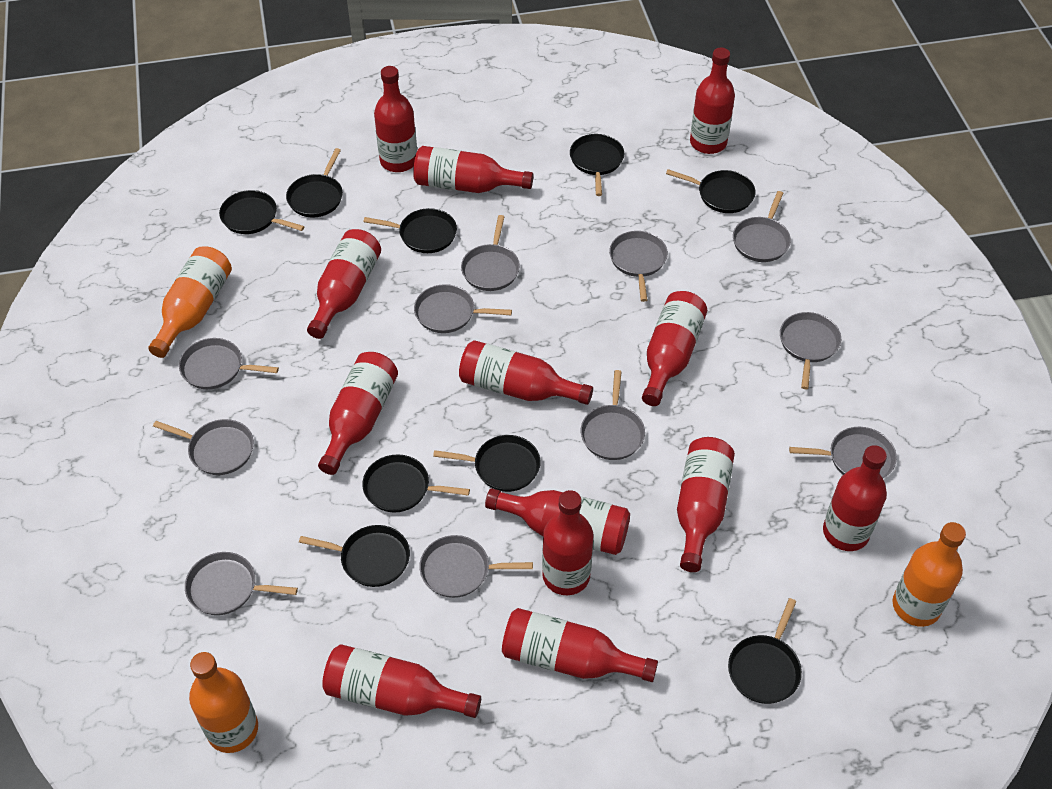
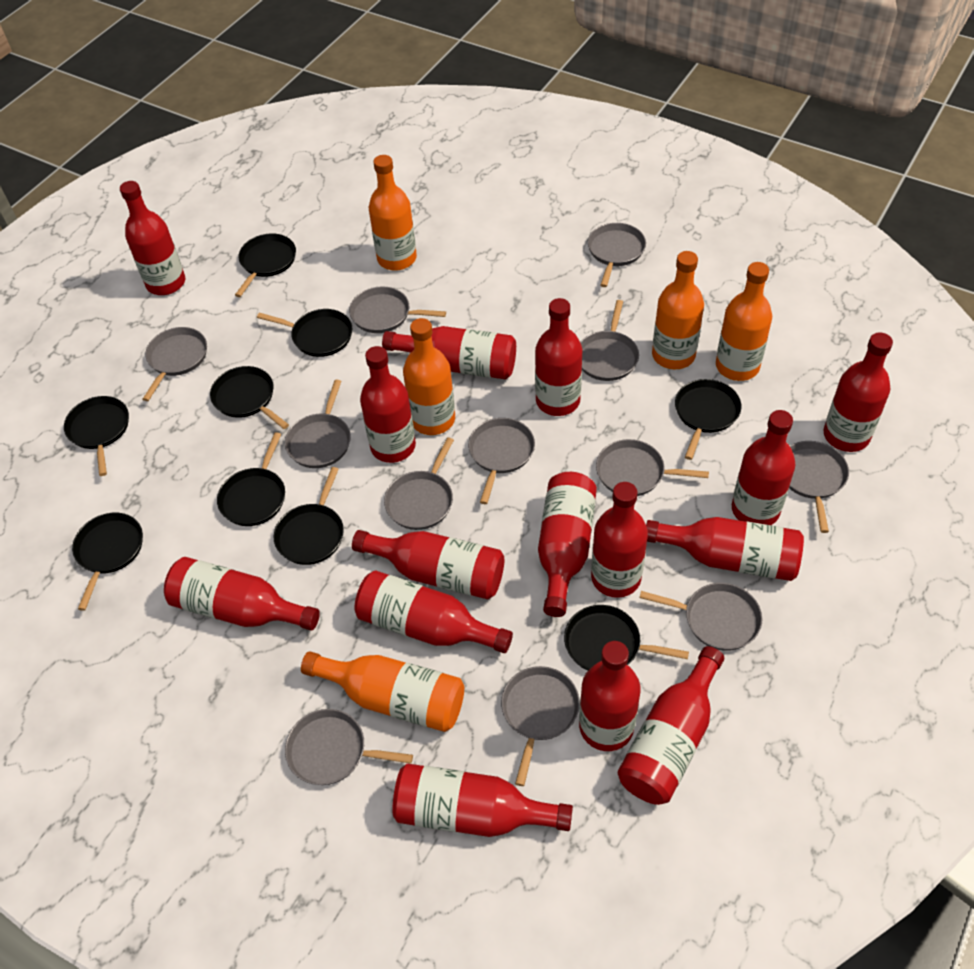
grey pan: [153,419,254,475] [179,338,279,389] [185,552,298,615] [414,284,512,333] [419,535,533,598] [461,215,520,291] [581,370,645,460] [609,231,668,302] [733,191,791,262] [780,312,841,389] [789,427,897,478] = 11 -> [143,327,207,401] [285,379,351,468] [285,709,413,785] [349,286,446,333] [384,437,454,530] [468,418,535,504] [501,666,580,786] [580,300,639,381] [588,223,646,287] [596,439,709,496] [640,583,762,651] [789,441,849,533] = 12
orange bottle: [148,246,232,358] [189,652,258,753] [893,522,966,627] = 3 -> [301,651,464,732] [369,155,417,271] [403,318,455,435] [652,251,704,369] [716,262,772,381] = 5
red bottle: [307,229,381,339] [318,352,398,475] [322,644,481,718] [374,66,417,172] [413,146,533,193] [459,340,593,405] [485,488,630,555] [502,608,658,682] [542,490,594,595] [642,291,707,406] [677,437,735,572] [690,48,735,154] [823,445,887,551] = 13 -> [120,181,185,295] [164,557,320,630] [352,530,504,599] [354,570,513,653] [360,346,416,463] [382,326,516,379] [392,763,573,837] [535,298,582,416] [538,472,597,617] [579,641,641,751] [591,482,648,598] [618,646,724,805] [646,517,804,581] [732,410,796,525] [824,332,893,452] = 15

